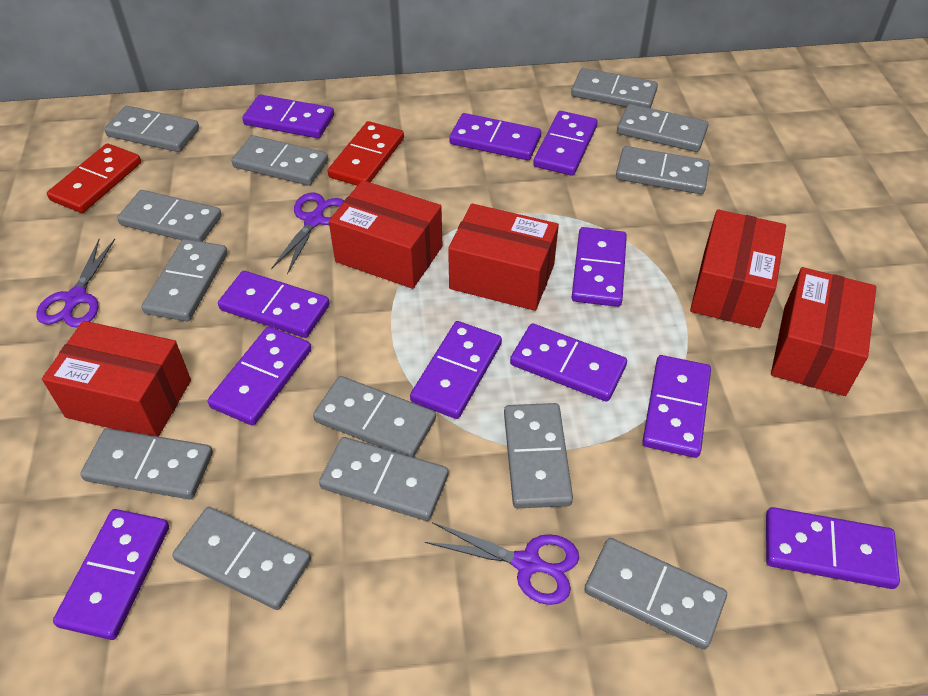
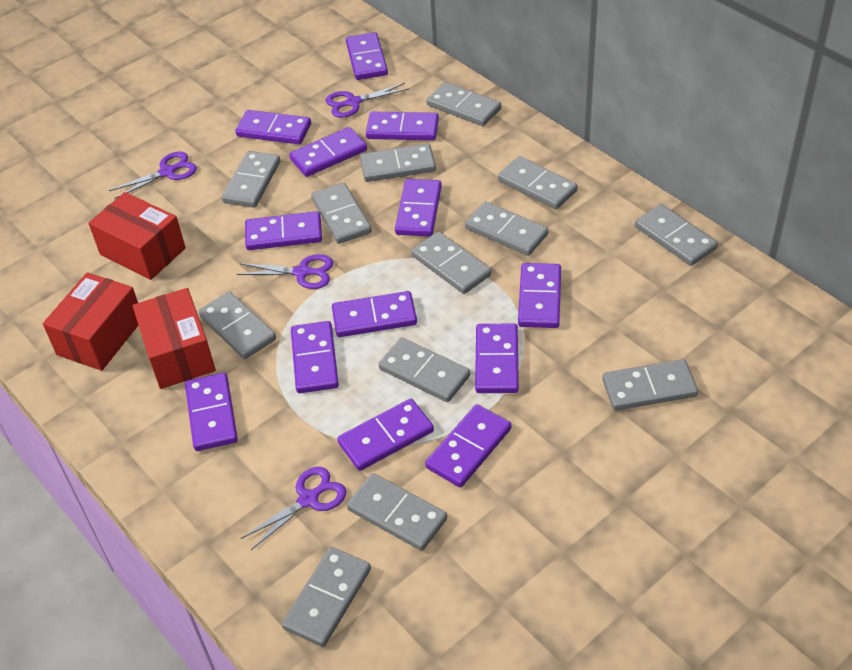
purple domino: [53,509,169,640] [208,326,311,425] [218,271,330,338] [242,94,334,138] [410,321,502,419] [449,113,541,160] [510,323,627,402] [533,111,598,176] [571,227,627,307] [642,355,711,458] [766,507,900,589] = 11 -> [185,373,238,451] [235,110,311,144] [245,211,322,250] [289,127,367,177] [291,321,339,393] [332,291,417,337] [337,399,434,471] [346,32,388,80] [366,112,439,140] [395,179,442,237] [425,404,511,487] [475,324,519,393] [518,263,561,328] = 13
purple scissors: [36,239,115,328] [271,192,344,275] [425,522,579,605] = 3 -> [109,152,197,199] [237,254,333,289] [241,467,347,550] [325,83,409,118] = 4
red box: [42,321,191,437] [329,180,442,289] [448,203,559,311] [690,209,786,328] [771,267,876,396] = 5 -> [43,272,138,371] [88,192,186,280] [133,288,216,389] = 3
red domino: [47,143,141,213] [328,121,404,186] = 2 -> none = 0

